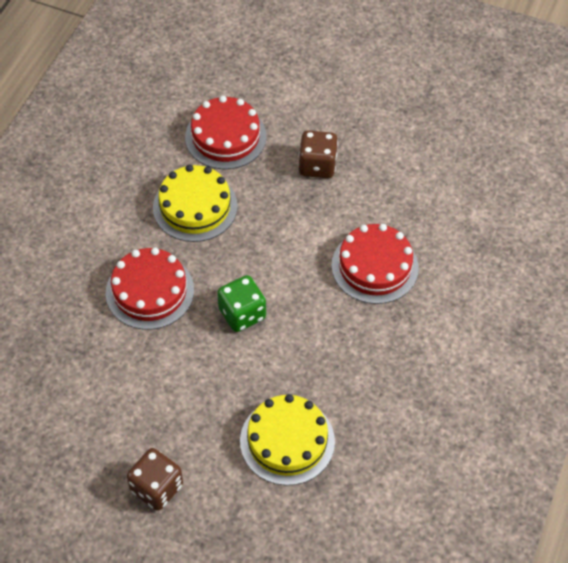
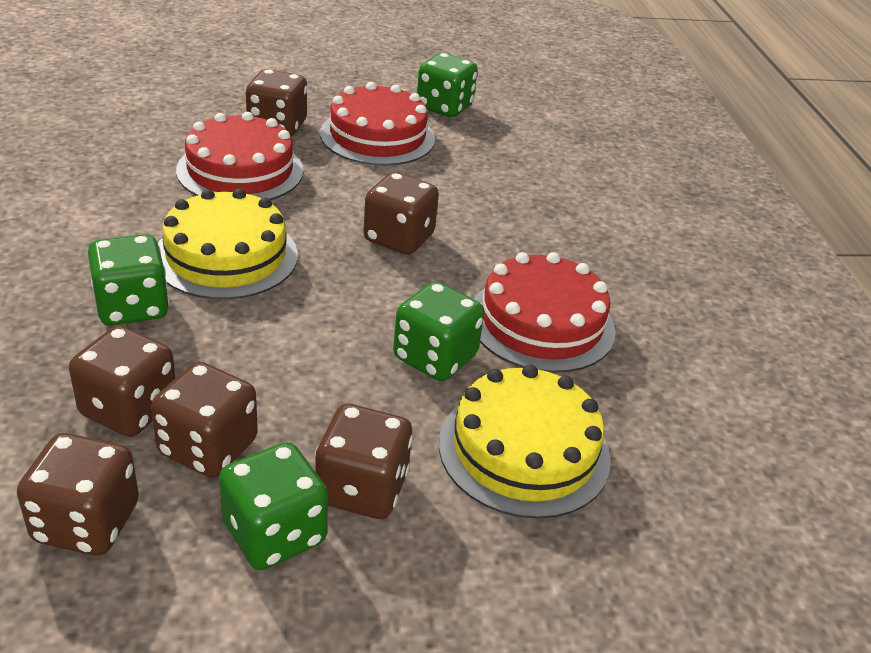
brown dice: [127,448,183,511] [299,130,338,178] = 2 -> [17,433,139,556] [69,326,175,437] [151,362,258,478] [246,69,307,137] [315,404,413,519] [363,172,439,255] = 6
green dice: [217,275,266,332] = 1 -> [88,234,169,325] [219,442,328,570] [393,281,484,381] [417,53,478,117] = 4

